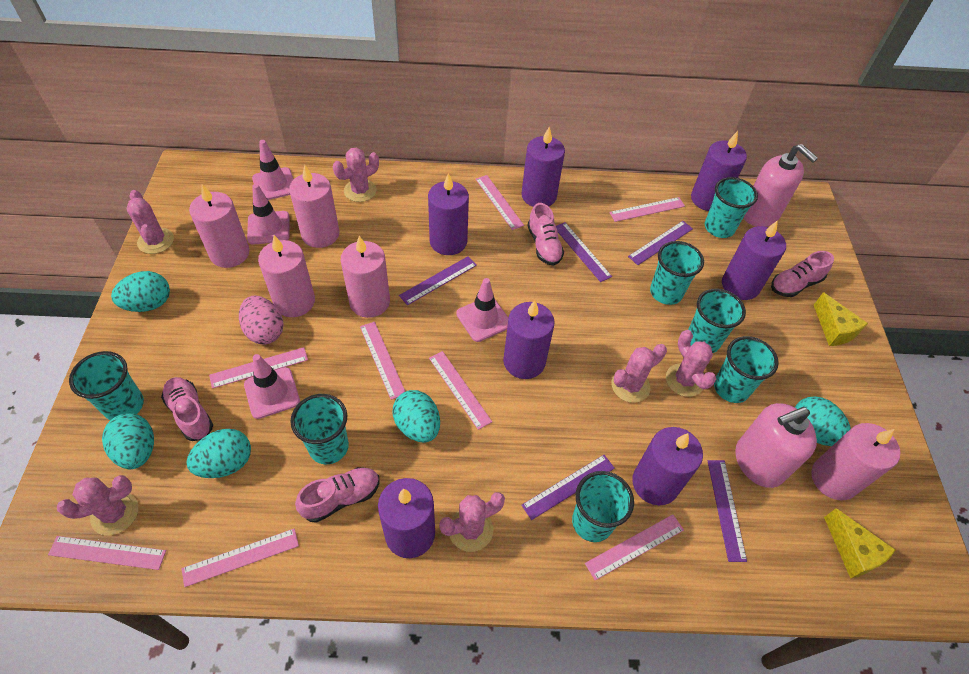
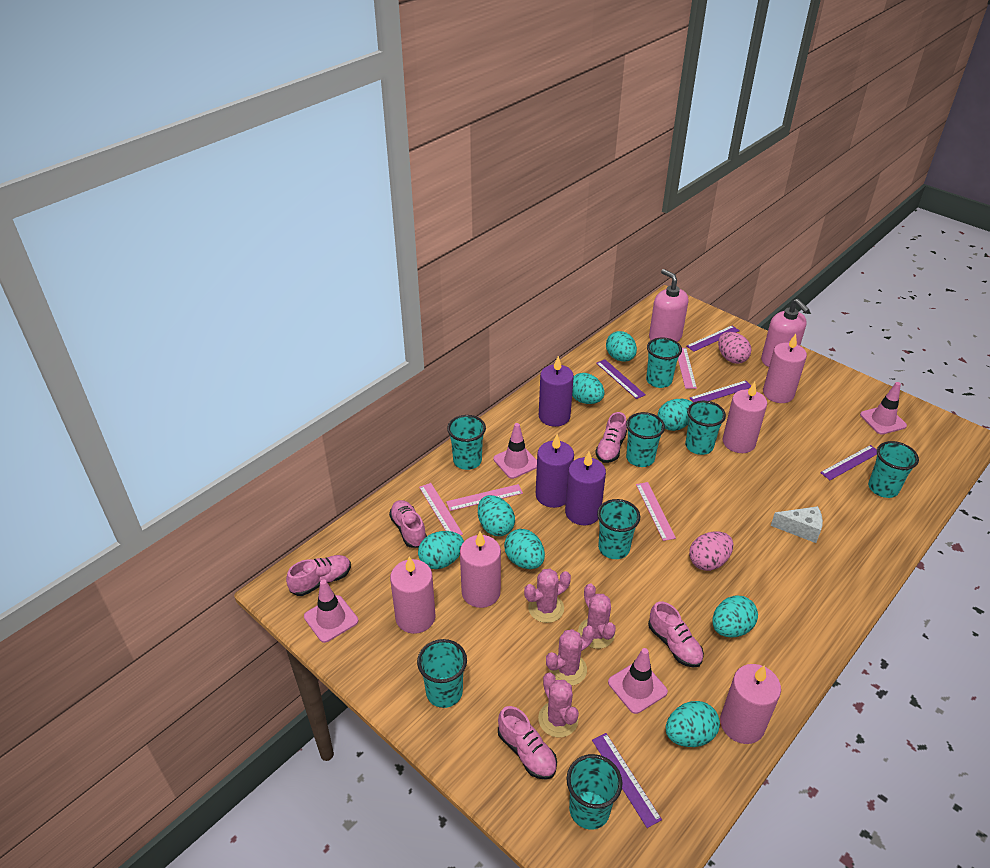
pink cactus: [57,475,138,535] [126,190,174,254] [333,148,379,202] [439,492,505,552] [612,344,667,403] [666,330,716,397] = 6 -> [524,568,571,623] [538,672,579,738] [546,626,595,686] [578,584,616,649] = 4
pink egg: [239,296,284,344] = 1 -> [689,531,733,571] [718,332,751,364] = 2
pink ruler: [48,536,166,570] [181,529,299,587] [209,347,308,389] [360,322,406,400] [429,351,492,430] [476,175,524,230] [585,514,684,581] [609,197,685,222] = 8 -> [419,483,463,535] [446,484,523,511] [636,482,676,541] [678,348,697,389] = 4
pink shoe: [161,377,213,441] [295,467,379,523] [527,203,564,266] [771,251,834,297] = 4 -> [286,555,351,596] [389,500,427,548] [498,706,557,780] [595,412,627,463] [648,601,704,668] = 5
purple candle: [378,478,435,558] [428,173,469,255] [503,300,555,379] [522,126,565,207] [632,427,703,506] [691,131,747,211] [722,220,786,300] = 7 -> [536,434,574,508] [539,356,574,427] [565,452,606,525] = 3
turquoise cup: [69,351,144,420] [290,394,349,464] [572,471,634,542] [650,241,704,305] [688,288,746,353] [705,177,758,238] [714,336,779,403] = 7 -> [417,639,467,708] [447,415,486,470] [566,754,622,830] [597,499,640,559] [626,412,665,467] [646,337,682,388] [685,401,726,455] [868,441,919,498] = 8
turquoise egg: [102,413,154,469] [111,271,170,312] [186,429,251,478] [393,390,440,442] [795,396,851,446] = 5 -> [418,531,464,569] [478,495,515,536] [504,529,545,569] [572,373,604,404] [606,331,637,362] [657,399,693,431] [666,701,720,747] [712,595,758,638] = 8
white cheese: none = 0 -> [771,506,823,543] = 1
yellow cheese: [814,292,868,346] [824,508,895,579] = 2 -> none = 0

